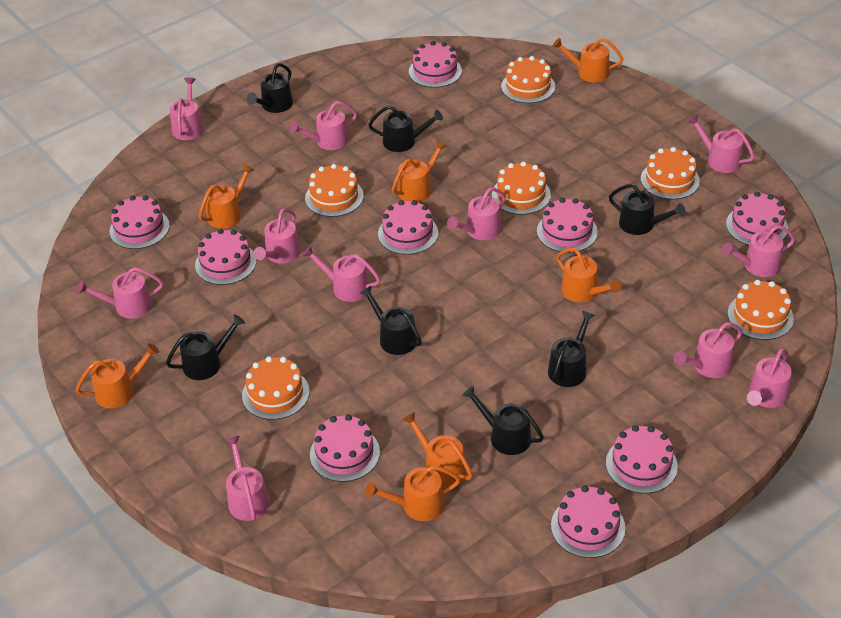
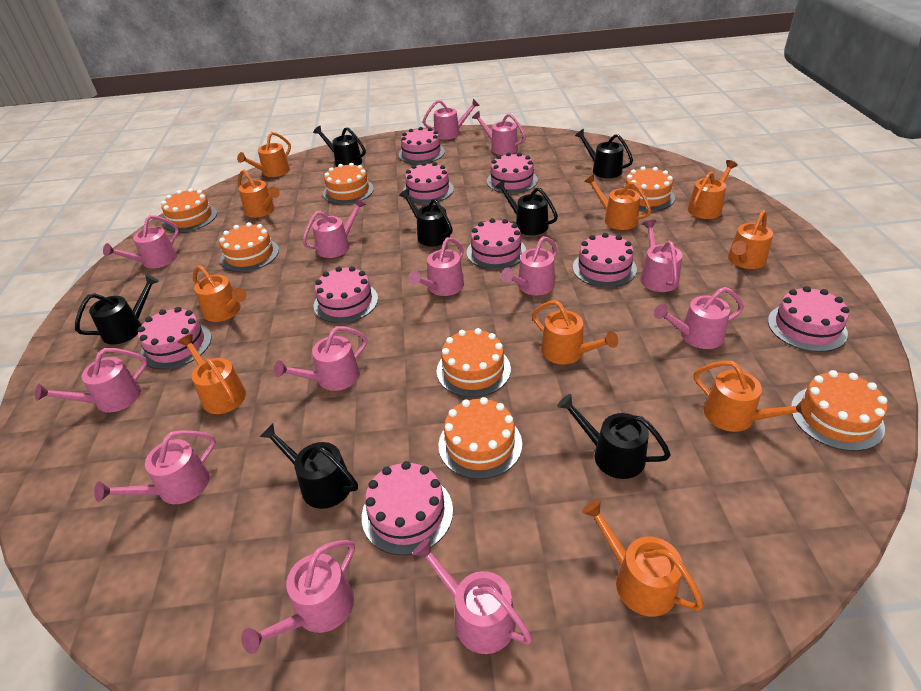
orange cake: [242,356,310,420] [305,164,364,217] [492,161,551,215] [501,56,555,103] [641,147,700,200] [728,280,794,340] = 6 -> [161,188,217,232] [219,222,279,272] [323,163,374,204] [437,328,511,397] [439,397,522,479] [625,166,675,211] [791,370,887,451] = 7
orange watering can: [76,343,159,408] [198,164,254,229] [365,465,460,521] [392,141,447,202] [403,412,473,488] [552,38,623,82] [556,247,621,302] = 7 -> [178,334,246,414] [193,265,247,322] [237,132,291,177] [238,169,280,218] [532,300,618,364] [582,500,704,617] [584,174,651,230] [688,160,738,219] [694,361,812,432] [728,210,773,269] = 10
pink watering can: [77,267,163,318] [170,77,204,140] [225,436,270,521] [254,208,301,264] [289,101,357,150] [302,246,381,302] [447,188,506,240] [674,322,742,378] [688,115,755,173] [721,225,795,277] [747,348,792,408] = 11 -> [35,348,147,412] [94,430,216,504] [103,215,179,268] [241,540,355,654] [274,326,367,391] [302,198,366,258] [408,237,464,296] [412,538,533,654] [423,99,480,140] [472,111,526,155] [501,236,558,295] [640,220,682,292] [654,287,744,349] = 13

